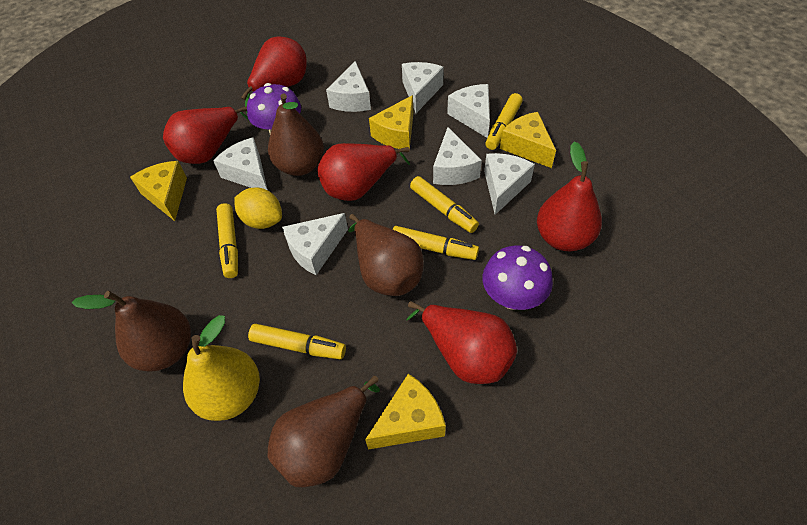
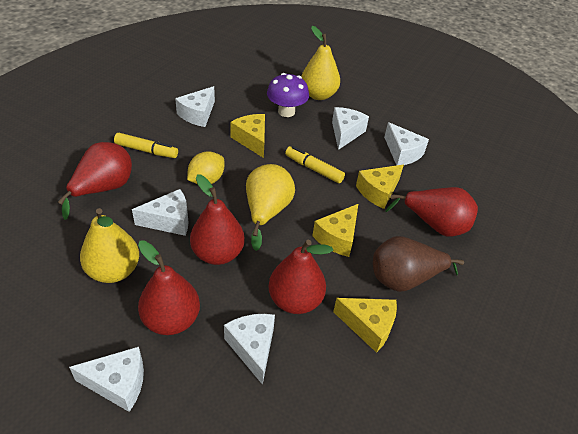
brown pear: [72,291,191,372] [268,93,324,176] [268,376,380,487] [348,214,424,296] = 4 -> [373,236,464,292] = 1
purple mushroom: [247,83,301,134] [483,246,553,310] = 2 -> [267,73,309,117] = 1
white cheese: [213,137,267,190] [282,213,348,275] [326,61,371,112] [402,62,444,113] [433,127,482,185] [447,84,490,138] [484,153,535,215] = 7 -> [69,347,144,412] [132,189,189,236] [175,86,215,127] [224,314,275,385] [332,107,369,150] [384,122,429,165] = 6
yellow marker: [216,203,238,278] [248,324,346,359] [393,226,479,260] [410,176,479,233] [485,93,523,150] = 5 -> [114,133,178,158] [285,146,345,183] = 2
yellow pear: [183,315,260,421] = 1 -> [80,208,139,283] [246,164,295,251] [301,26,340,100] = 3

